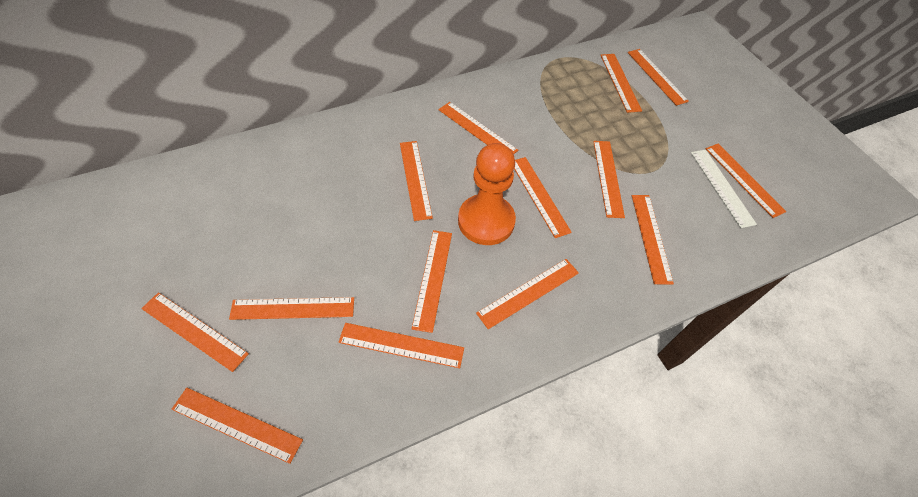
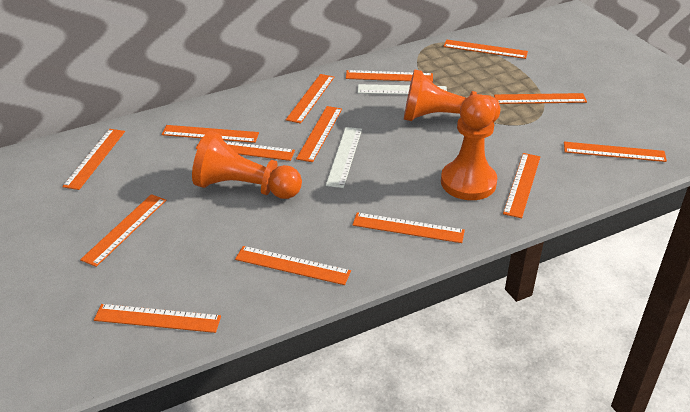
orange pawn: [458,143,516,245] = 1 -> [192,131,302,199] [404,69,501,122] [441,94,497,200] = 3
white ruler: [691,150,757,228] = 1 -> [326,127,362,188] [358,84,447,95] = 2

